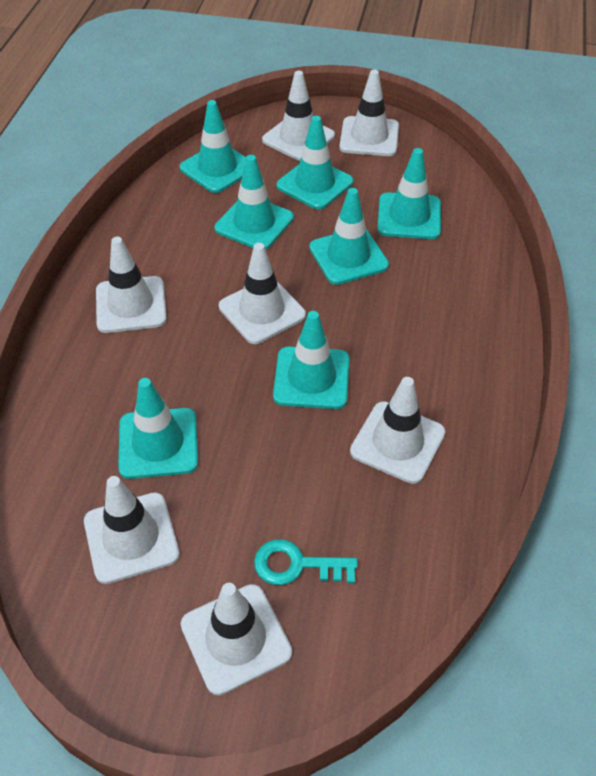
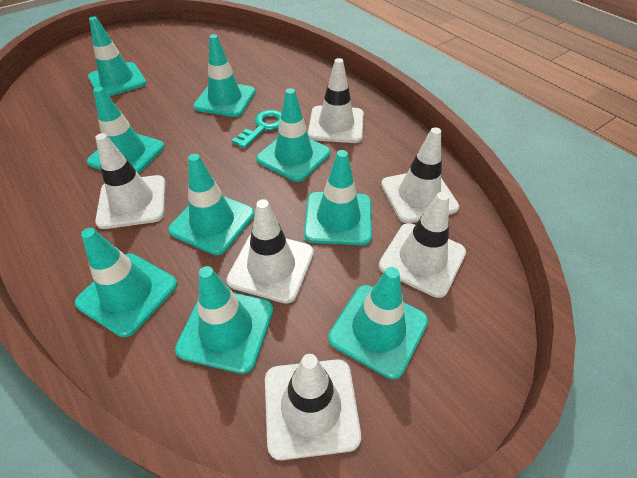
turquoise traffic cone: [118,378,198,479] [180,100,246,193] [215,155,294,250] [273,311,350,409] [276,116,353,210] [309,188,389,285] [377,148,441,239] = 7 -> [75,228,178,337] [87,87,165,174] [88,16,147,96] [168,154,255,255] [175,266,273,374] [193,34,255,117] [256,88,330,182] [304,150,372,245] [328,267,428,379] = 9
white traffic cone: [84,476,180,584] [96,237,167,333] [181,583,292,695] [219,243,306,344] [262,71,335,161] [339,69,399,156] [350,377,445,484] = 7 -> [95,133,166,229] [227,199,314,304] [265,354,361,460] [308,58,364,143] [379,192,466,298] [381,127,459,223] = 6

